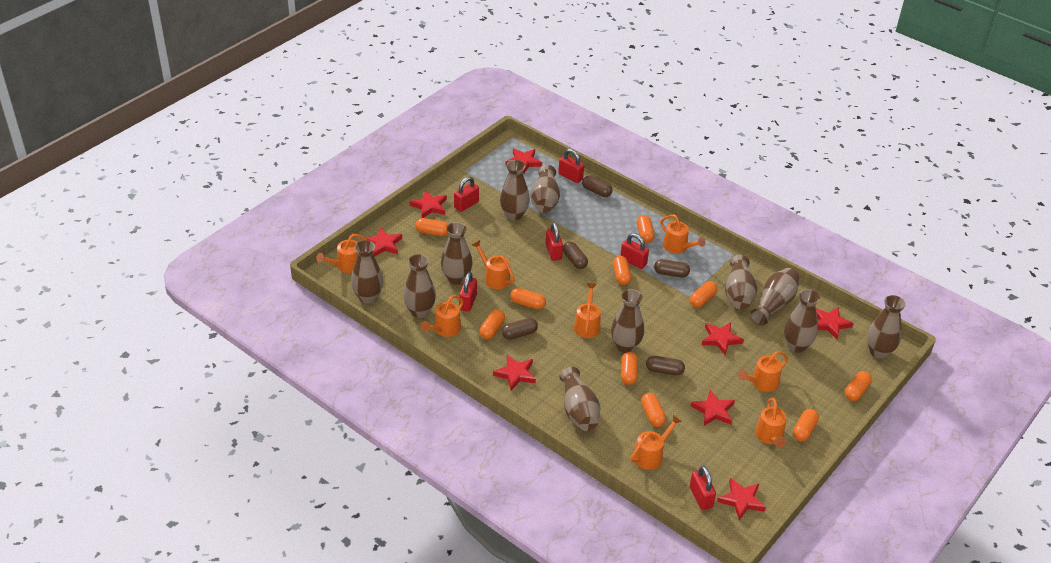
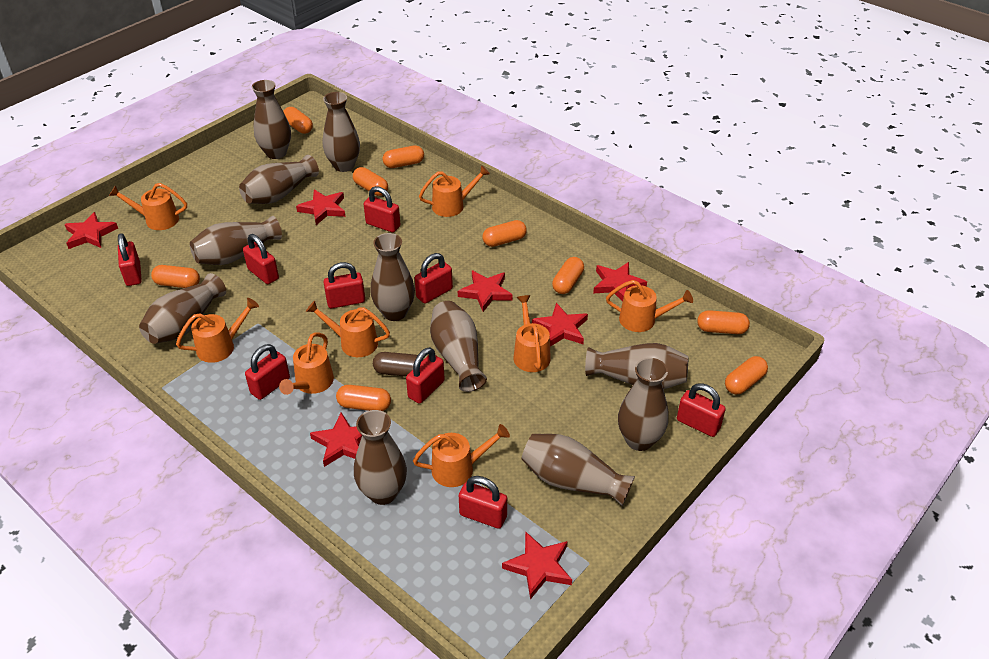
brown capsule: [502,318,538,340] [563,242,588,269] [582,176,613,197] [646,356,685,376] [654,259,690,278] = 5 -> [373,352,424,376] = 1
orange capsule: [415,218,448,236] [480,309,505,339] [510,288,546,309] [613,256,631,285] [621,352,638,385] [637,215,655,243] [641,393,666,427] [690,281,718,308] [793,409,819,441] [845,371,872,401] = 10 -> [151,265,200,288] [283,107,313,134] [336,385,391,411] [353,167,388,196] [382,145,424,168] [482,220,527,247] [552,257,584,294] [697,310,750,334] [725,356,768,395] = 9
red padlock: [454,177,479,212] [459,272,477,312] [546,222,563,261] [558,149,584,183] [620,233,649,269] [690,466,716,510] = 6 -> [118,233,142,286] [243,234,279,284] [245,344,290,400] [323,262,365,309] [364,186,400,233] [406,347,445,404] [415,253,453,304] [459,476,507,529] [677,383,726,437] = 9
red star: [365,228,402,257] [410,190,447,218] [493,355,536,390] [505,148,542,174] [691,390,735,426] [702,322,744,355] [717,478,766,520] [816,307,854,339] = 8 -> [64,212,118,249] [296,189,346,225] [310,412,362,467] [458,270,513,312] [502,531,572,599] [532,303,588,346] [593,262,647,302] = 7

